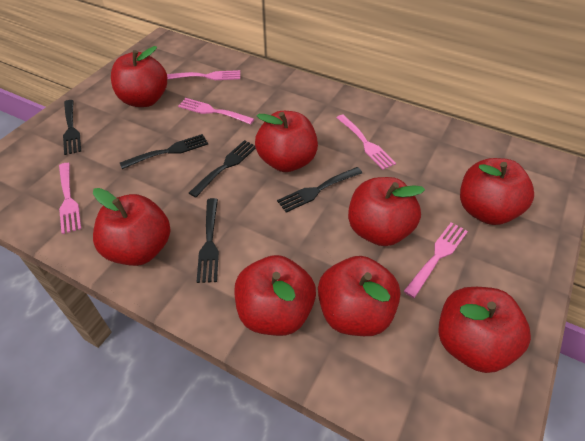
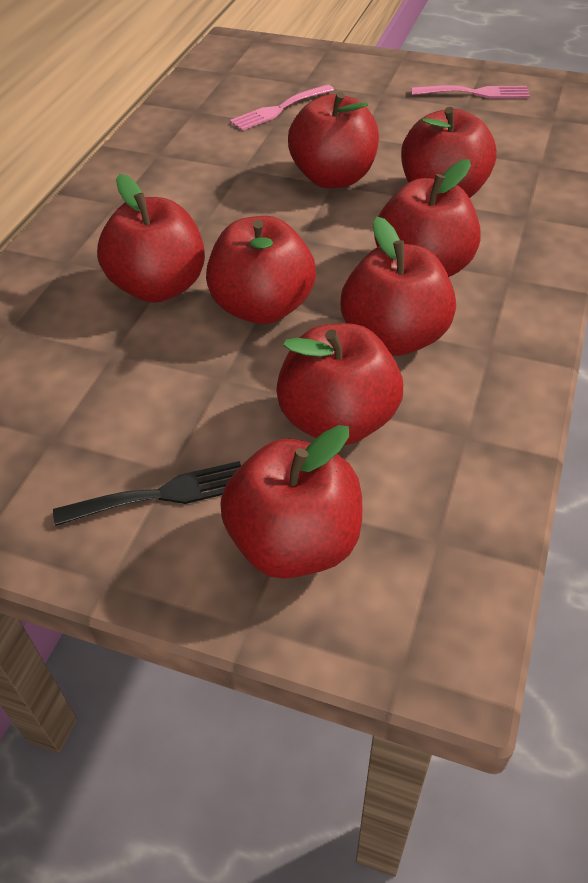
black fork: [63,100,81,155] [120,134,208,169] [189,140,256,198] [197,198,219,283] [277,167,362,213] = 5 -> [53,461,241,526] = 1
pink fork: [59,163,81,234] [167,70,240,80] [178,98,254,124] [337,115,396,170] [404,222,468,298] = 5 -> [230,84,334,131] [411,85,530,98] = 2

